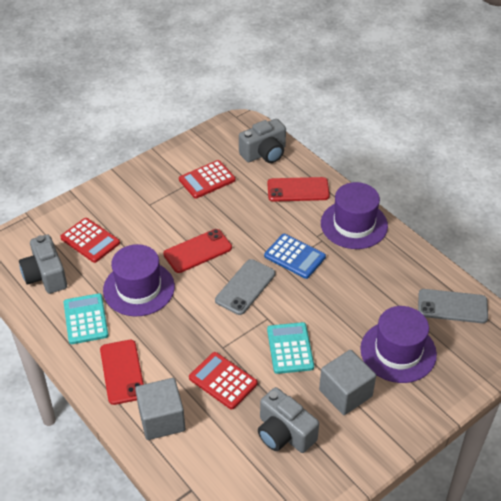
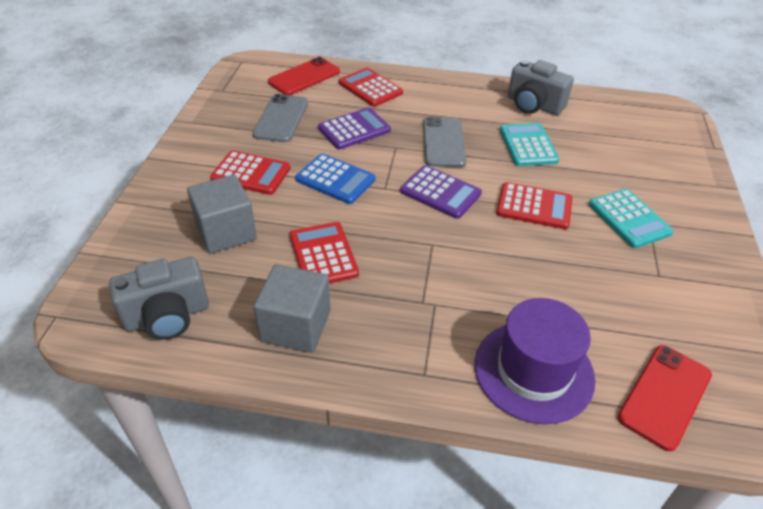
grey camera: [19,235,67,294] [239,119,286,163] [258,387,319,453] = 3 -> [109,257,209,340] [508,60,574,115] = 2
purple calculator: none = 0 -> [318,108,391,149] [400,165,482,219] = 2
purple hat: [103,244,175,317] [321,182,388,249] [360,306,437,383] = 3 -> [475,298,595,424] = 1
red calculator: [60,218,120,263] [179,160,236,199] [189,352,257,409] = 3 -> [210,150,291,195] [290,222,359,283] [339,68,403,107] [497,182,573,229] = 4
red phone: [100,340,144,405] [163,229,232,273] [267,177,330,202] = 3 -> [268,57,340,95] [617,345,712,451] = 2

